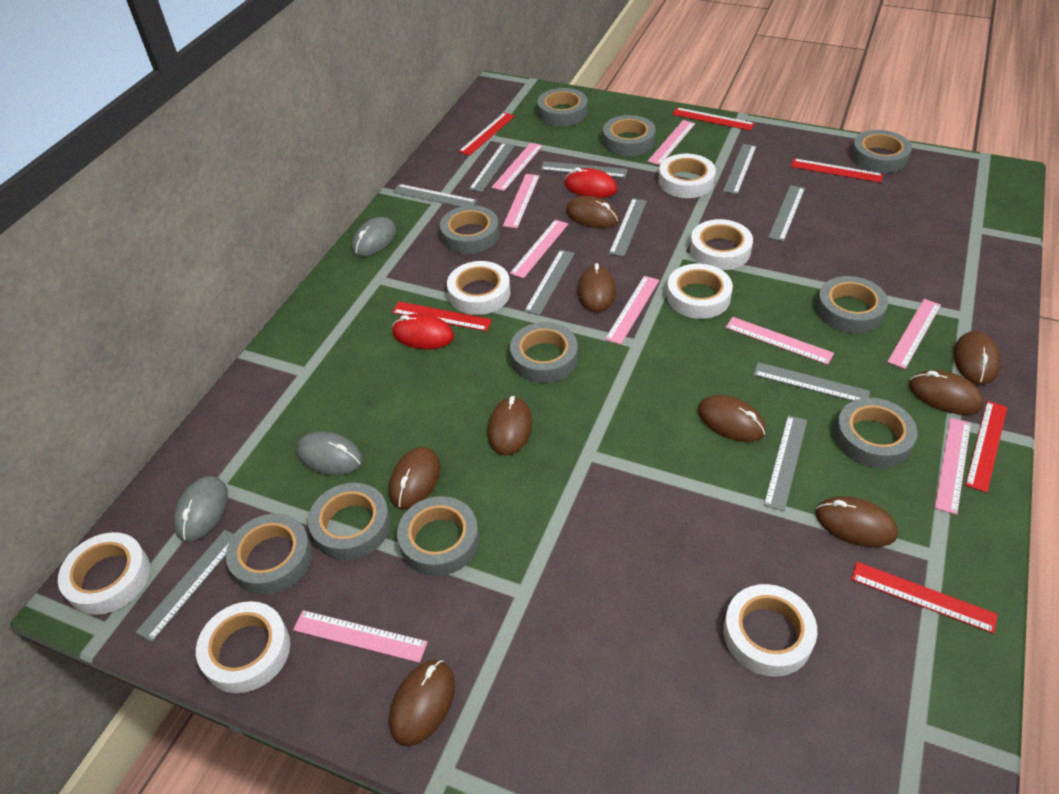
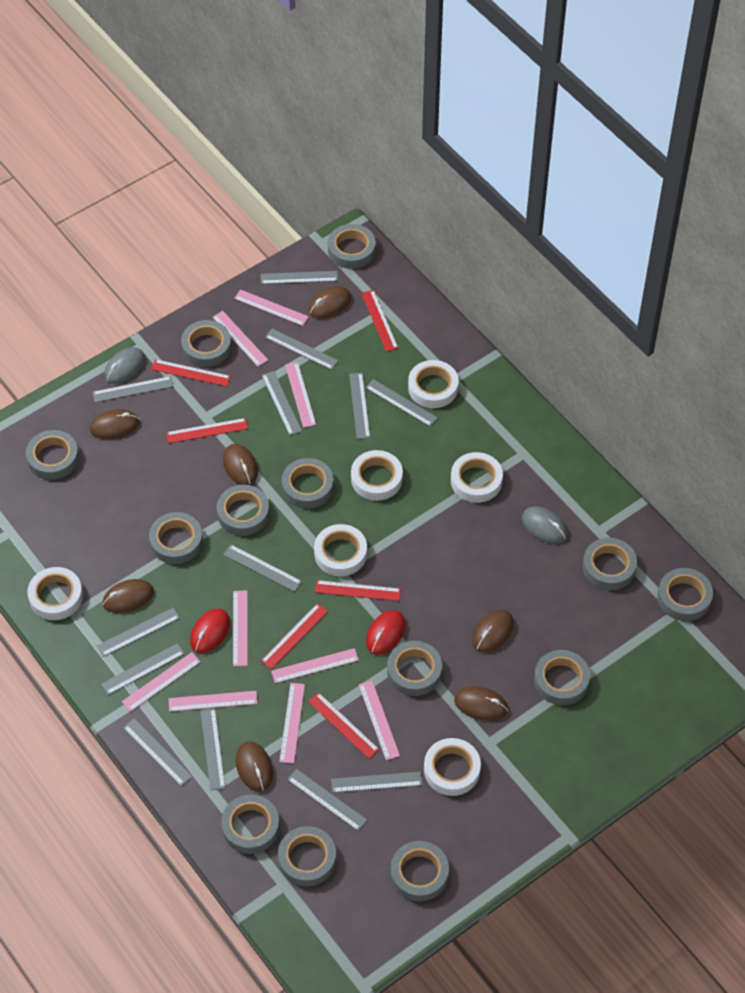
brown mouse: [389,447,440,509] [389,660,455,746] [487,396,533,455] [566,196,619,228] [577,263,616,312] [698,395,766,442] [816,496,898,547] [909,370,984,415] [953,331,1001,384] = 9 -> [90,409,140,439] [102,579,154,613] [223,444,258,485] [236,741,273,792] [308,286,351,319] [454,686,508,721] [472,610,514,652] = 7
grey mouse: [173,476,228,542] [296,431,363,475] [352,217,396,257] = 3 -> [104,347,145,384] [522,506,567,544] = 2
grey ruler: [135,530,234,642] [393,184,477,207] [469,143,515,192] [524,250,575,315] [541,161,628,178] [609,198,647,257] [723,144,757,194] [753,362,870,401] [764,415,807,511] [768,185,805,242] = 10 -> [93,376,174,403] [97,607,180,657] [101,643,185,695] [123,719,192,786] [200,708,225,790] [223,545,302,592] [261,271,338,284] [262,371,302,435] [265,328,338,370] [287,769,367,831] [331,772,422,793] [349,373,370,439] [365,379,438,427] = 13
grey tape: [226,514,312,595] [308,483,391,560] [397,496,479,576] [440,205,499,254] [510,322,578,383] [537,88,588,126] [603,115,656,156] [816,276,888,333] [835,398,917,468] [851,130,912,173] = 10 -> [26,430,79,480] [149,512,203,564] [181,320,231,367] [217,485,270,536] [221,794,280,854] [278,826,336,886] [282,458,334,509] [328,224,376,269] [387,641,442,696] [390,841,449,901] [534,650,590,705] [583,538,637,590] [658,568,713,621] = 13
white tape: [58,532,150,615] [196,601,290,693] [447,261,511,315] [659,154,716,198] [667,264,733,319] [690,219,753,270] [723,584,817,677] = 7 -> [27,567,83,620] [314,524,367,576] [351,450,403,501] [408,360,459,408] [424,738,481,796] [451,452,503,503] = 6

